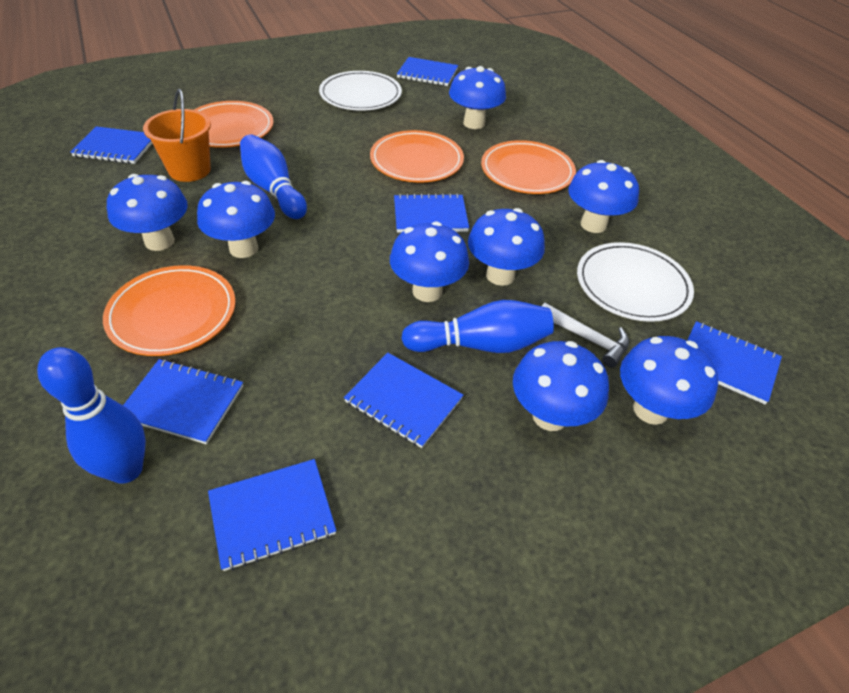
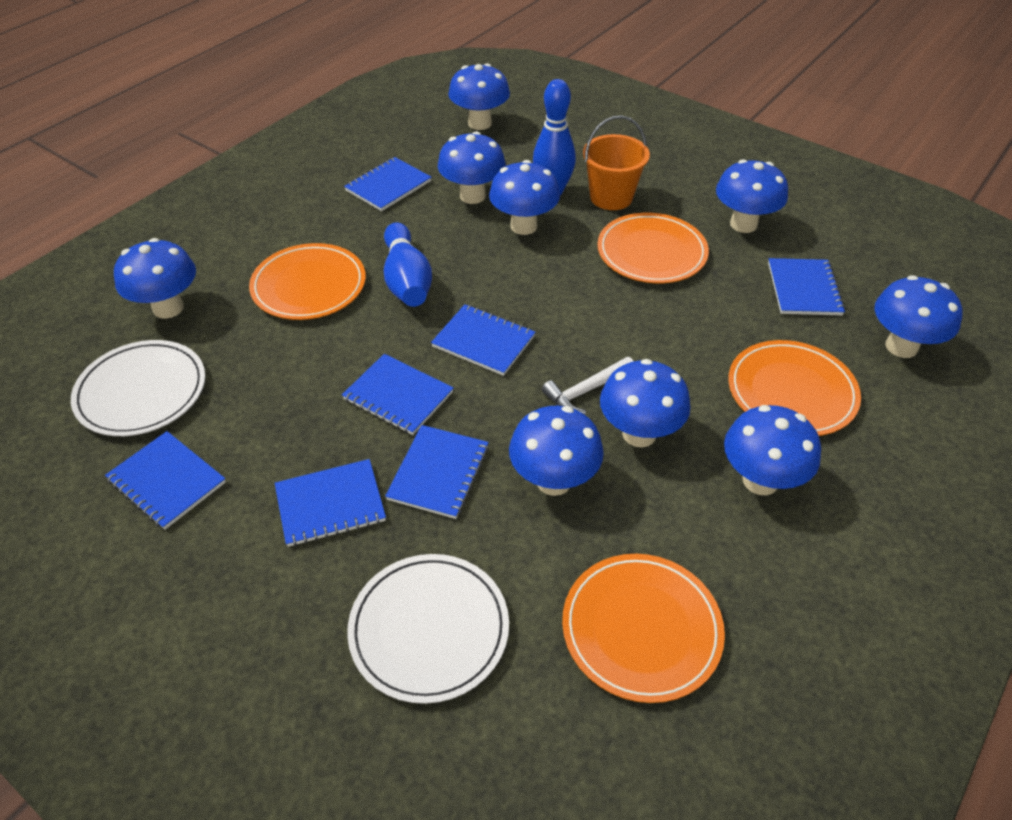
blue bowling pin: [37,347,146,484] [240,134,307,219] [401,300,554,353] = 3 -> [384,222,432,307] [533,79,576,195] = 2
blue mushroom: [107,174,188,251] [197,181,275,258] [390,222,469,302] [449,66,506,129] [468,208,545,286] [513,341,609,431] [568,160,639,233] [620,336,718,425] = 8 -> [114,238,196,319] [438,131,506,204] [448,63,510,130] [489,160,560,235] [509,406,604,496] [600,359,691,448] [716,159,788,233] [724,405,821,495] [875,275,963,358] = 9

